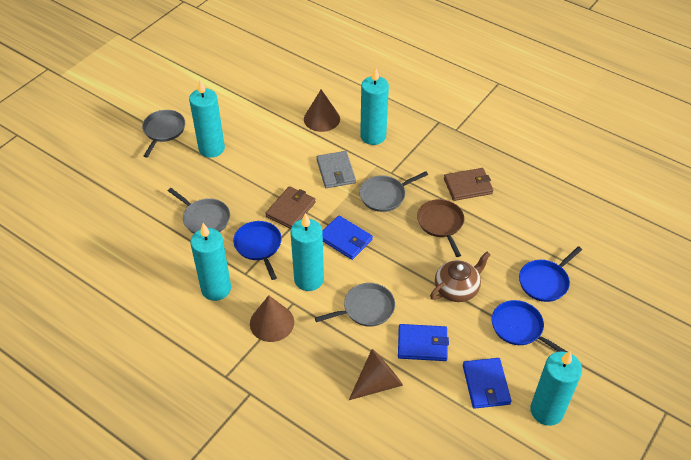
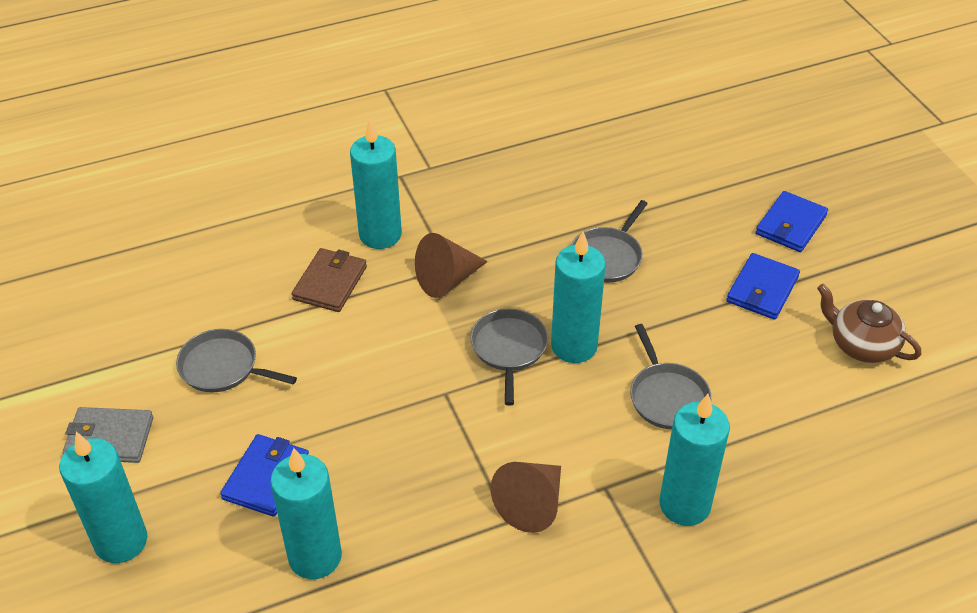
blue pan: [233,221,282,280] [492,300,567,352] [519,246,582,302] = 3 -> none = 0
brown cone: [250,295,294,342] [304,90,340,132] [349,349,403,400] = 3 -> [415,233,488,298] [491,462,561,533] = 2
brown pan: [417,199,464,257] = 1 -> none = 0
brown wallet: [265,186,316,229] [444,168,493,201] = 2 -> [292,248,367,312] = 1

